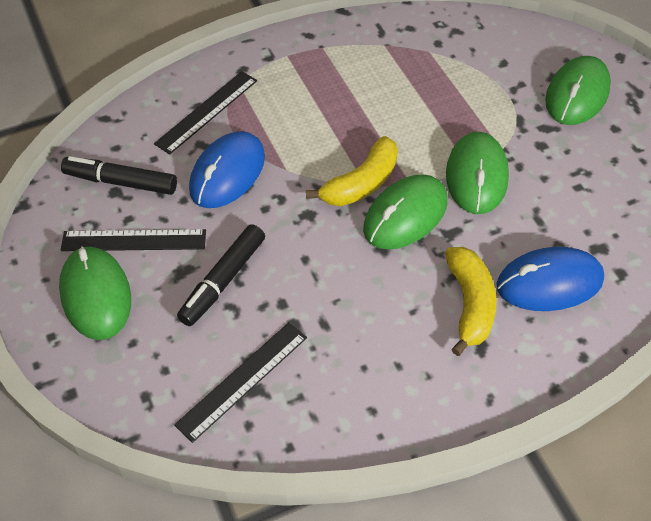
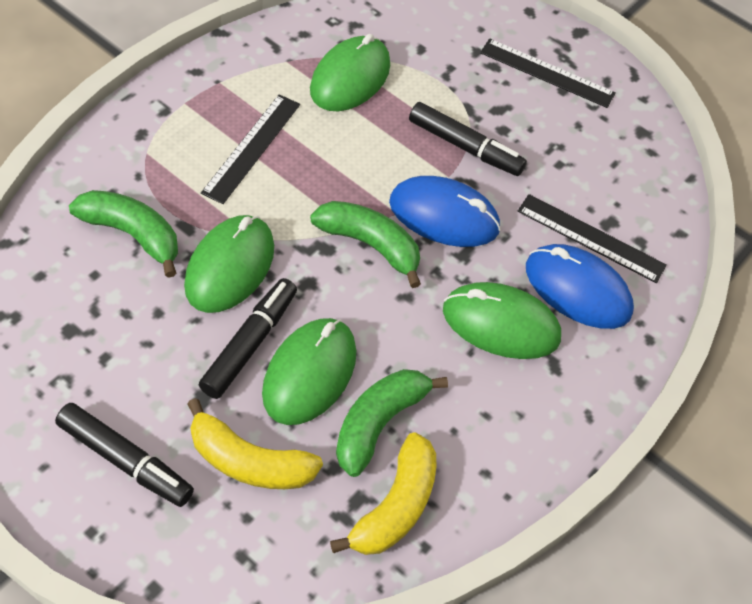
black marker: [61,156,177,195] [177,224,265,326] = 2 -> [55,403,194,507] [199,278,297,399] [409,102,527,176] = 3
green banana: none = 0 -> [69,190,178,278] [310,201,421,288] [336,369,448,477] = 3

